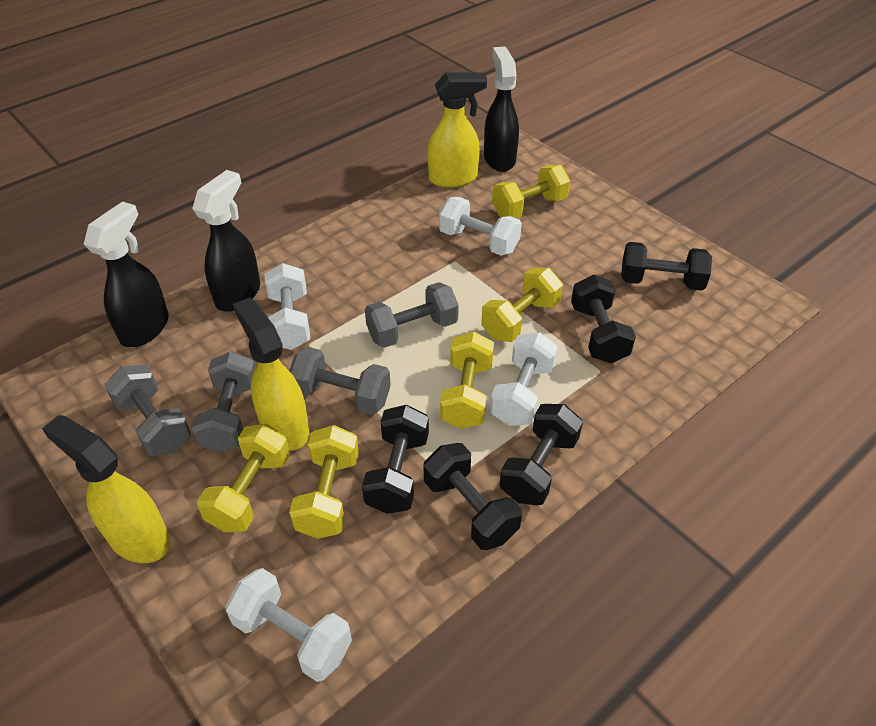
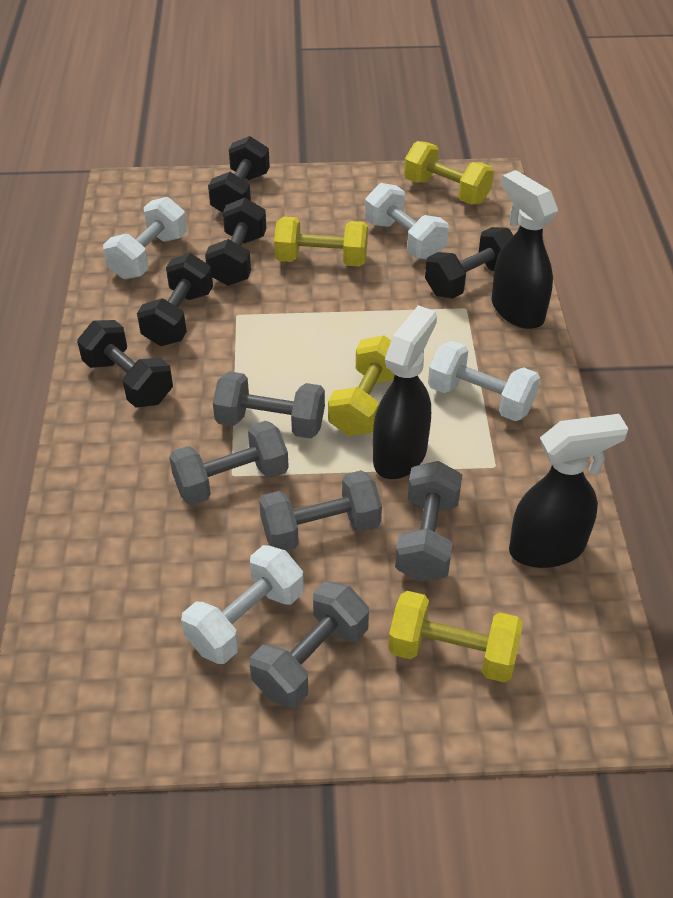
grey dumbbell: [105,365,191,456] [191,351,255,453] [289,347,391,415] [365,282,459,348] = 4 -> [169,421,289,505] [213,371,325,439] [250,582,369,708] [259,470,382,551] [395,461,462,582] = 5
yellow dumbbell: [197,424,290,532] [289,425,359,539] [440,332,494,429] [481,267,563,342] [492,165,570,218] = 5 -> [274,217,368,267] [328,335,395,436] [388,591,523,683] [404,141,494,204] = 4
yellow spray bottle: [42,415,170,563] [233,298,309,451] [427,72,487,188] = 3 -> none = 0

